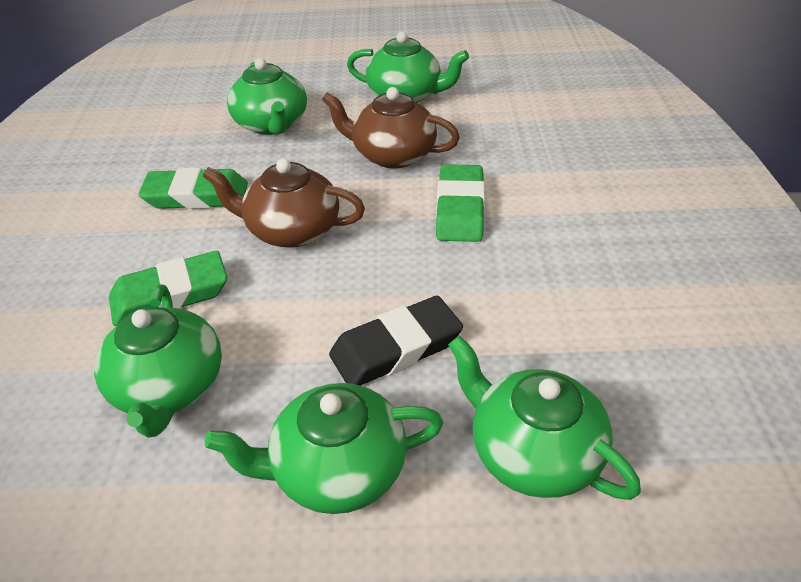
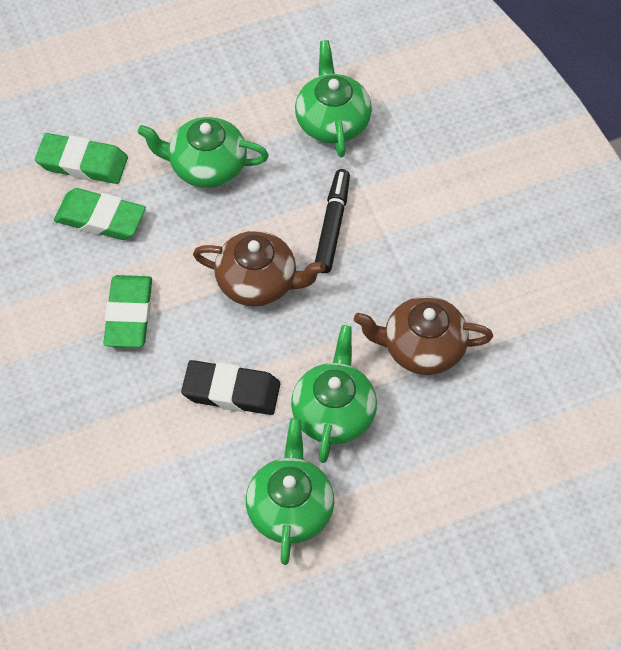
black marker: none = 0 -> [315,169,350,273] = 1
green teapot: [94,285,222,438] [205,383,443,514] [227,58,307,135] [347,32,469,103] [448,336,641,500] = 5 -> [138,117,269,188] [246,418,334,565] [291,325,377,463] [295,40,372,157] = 4

